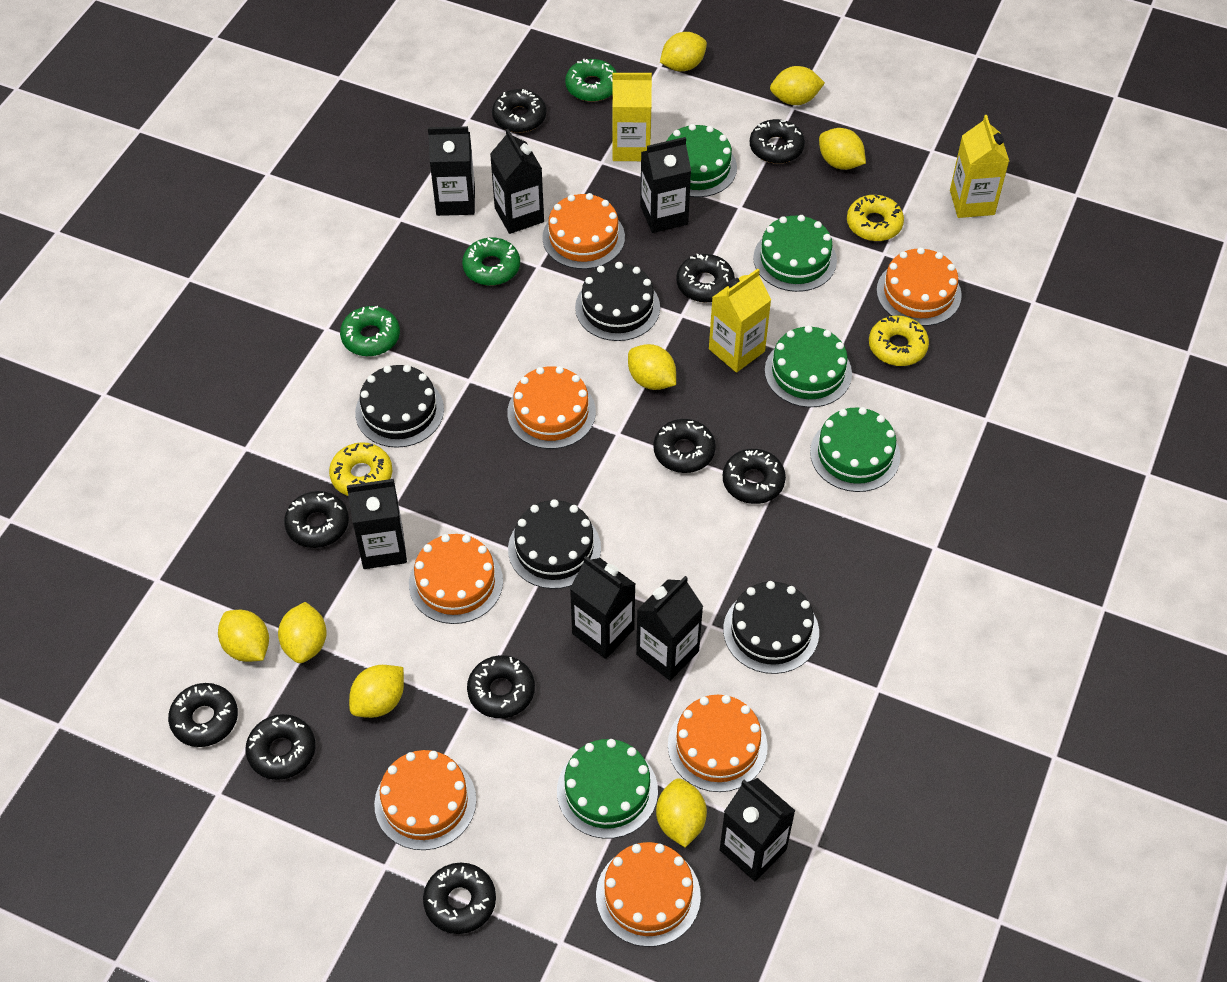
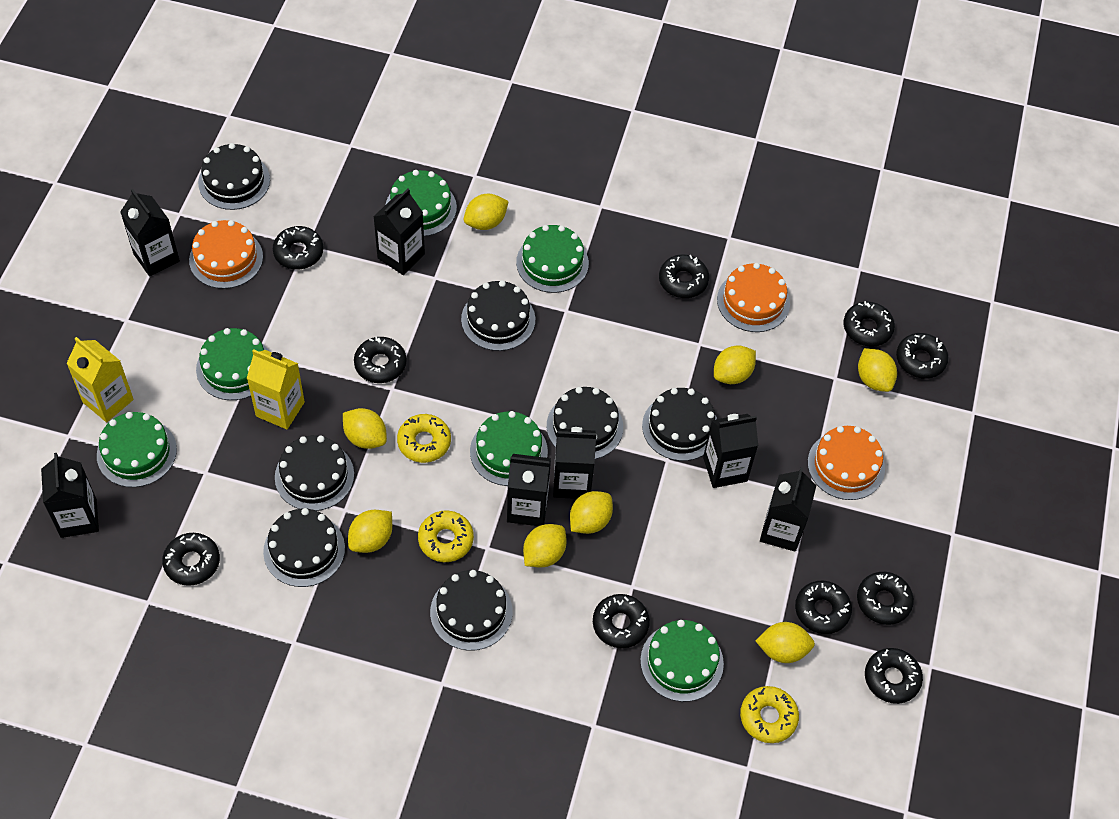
black cake: [355,365,444,448] [508,499,601,589] [575,262,660,341] [723,581,819,674] = 4 -> [198,143,270,210] [263,508,345,587] [275,435,354,511] [430,570,513,650] [461,280,535,351] [547,387,623,459] [642,388,717,461] = 7
green cake: [557,739,658,839] [667,124,737,197] [753,215,837,292] [765,325,852,407] [810,407,900,492] = 5 -> [97,412,177,487] [196,328,269,400] [386,170,457,236] [470,411,548,486] [516,225,589,293] [640,620,724,702] = 6
green donut: [340,306,400,356] [462,238,520,286] [565,59,617,102] = 3 -> none = 0
orange cake: [374,750,476,850] [409,534,503,624] [507,366,596,449] [542,193,625,269] [596,842,701,947] [668,695,768,792] [877,247,962,326] = 7 -> [189,220,263,289] [717,263,790,332] [808,426,885,500] = 3
yellow carton: [612,73,652,161] [709,269,771,372] [950,115,1009,218] = 3 -> [66,337,134,422] [247,349,305,429] = 2

